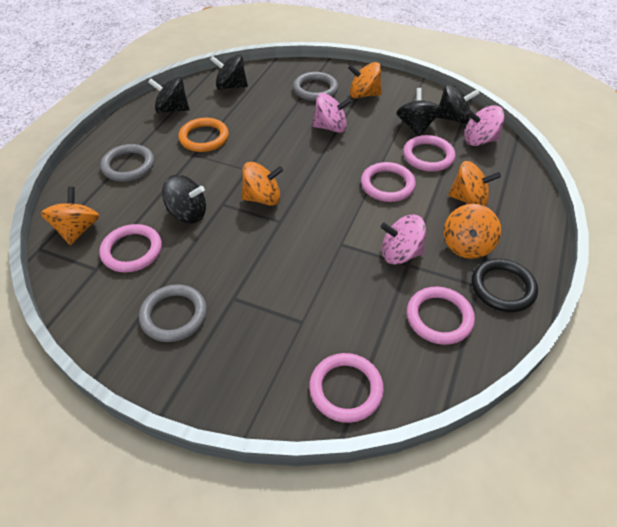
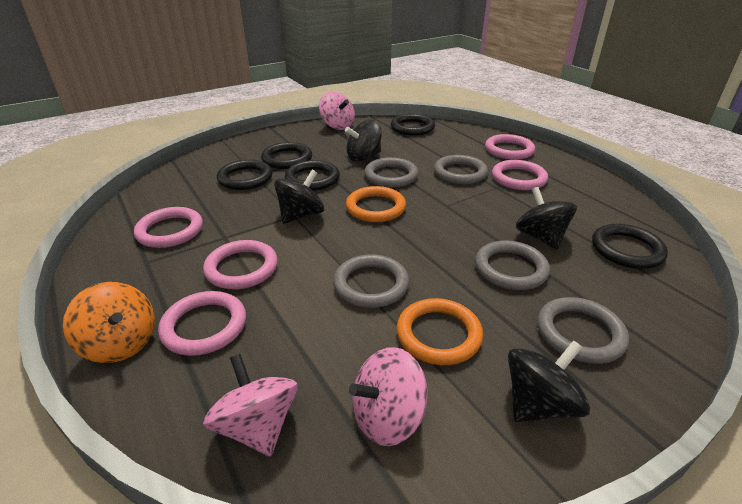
black ring: [472,259,538,312] = 1 -> [217,160,273,190] [261,142,312,169] [285,160,340,191] [391,114,435,136] [592,224,668,269] = 5
black spinning top: [148,76,189,113] [162,175,206,224] [210,54,248,90] [397,88,442,136] [437,84,479,124] = 5 -> [274,170,324,224] [345,119,382,162] [508,340,590,422] [516,187,577,249] = 4
grey ring: [100,144,154,182] [139,284,207,342] [293,72,338,101] = 3 -> [333,254,409,308] [364,157,418,188] [434,155,488,184] [475,240,550,290] [538,297,629,364] = 5
orange ring: [178,118,229,152] = 1 -> [346,186,406,222] [396,298,483,365] = 2
orange spinning top: [41,187,99,245] [241,162,283,206] [348,62,382,98] [444,204,501,259] [448,161,501,206] = 5 -> [63,282,155,363] = 1

